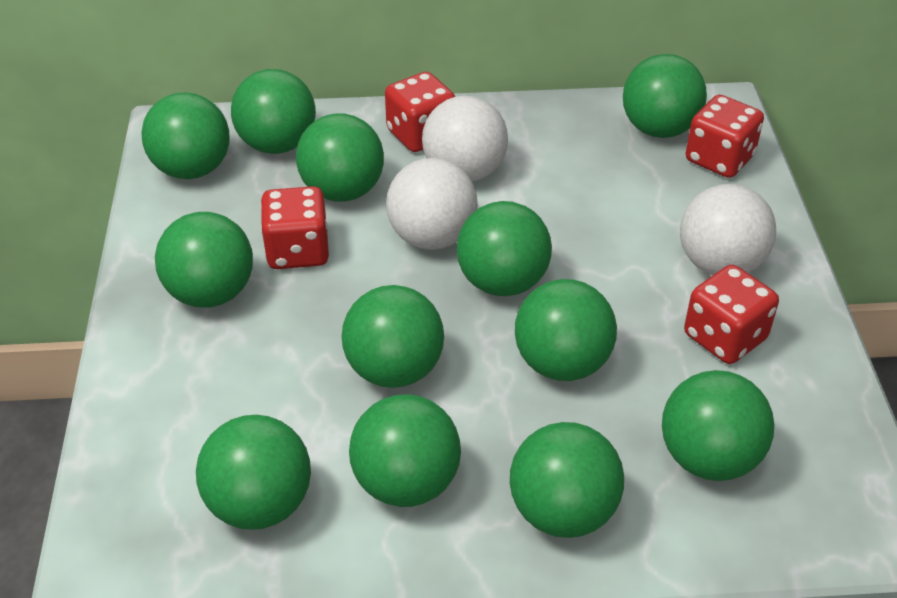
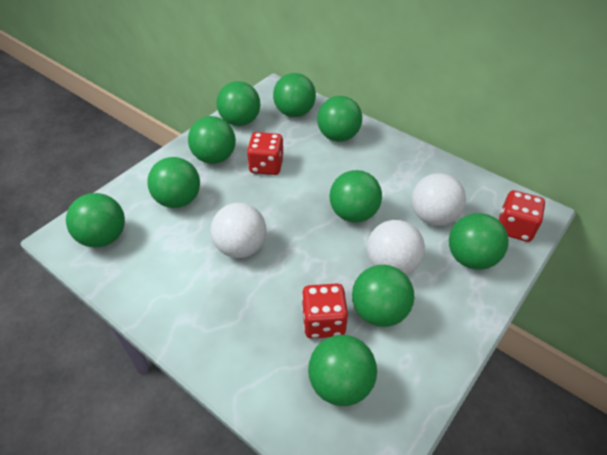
green ball: [141,92,230,179] [155,212,253,308] [196,415,311,530] [231,69,316,154] [296,113,384,202] [342,285,444,388] [349,394,461,507] [457,201,552,296] [510,422,624,538] [515,279,617,381] [623,54,707,138] [662,370,775,481] = 12 -> [66,193,125,248] [147,157,200,208] [188,116,236,164] [216,81,260,126] [273,73,316,117] [308,335,377,406] [317,96,362,142] [330,170,382,222] [352,265,414,327] [449,213,509,270] = 10
red dice: [261,186,329,269] [385,72,455,152] [684,265,779,364] [686,95,764,178] = 4 -> [247,132,284,175] [302,284,348,339] [499,190,545,242] = 3

